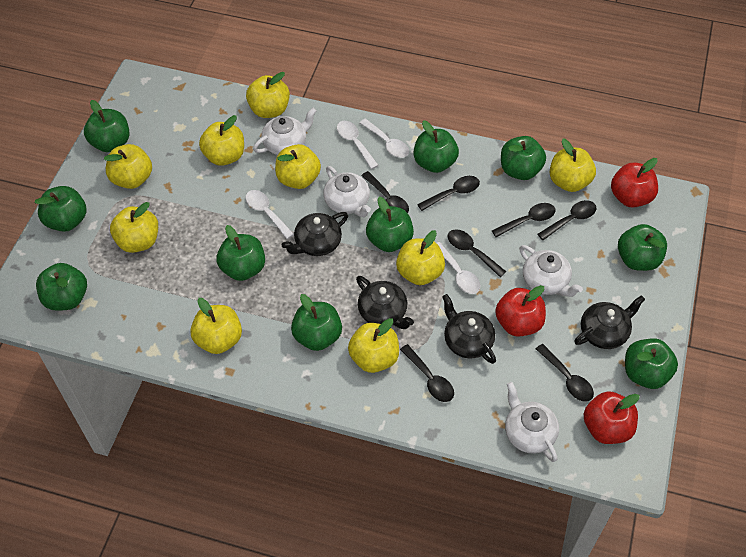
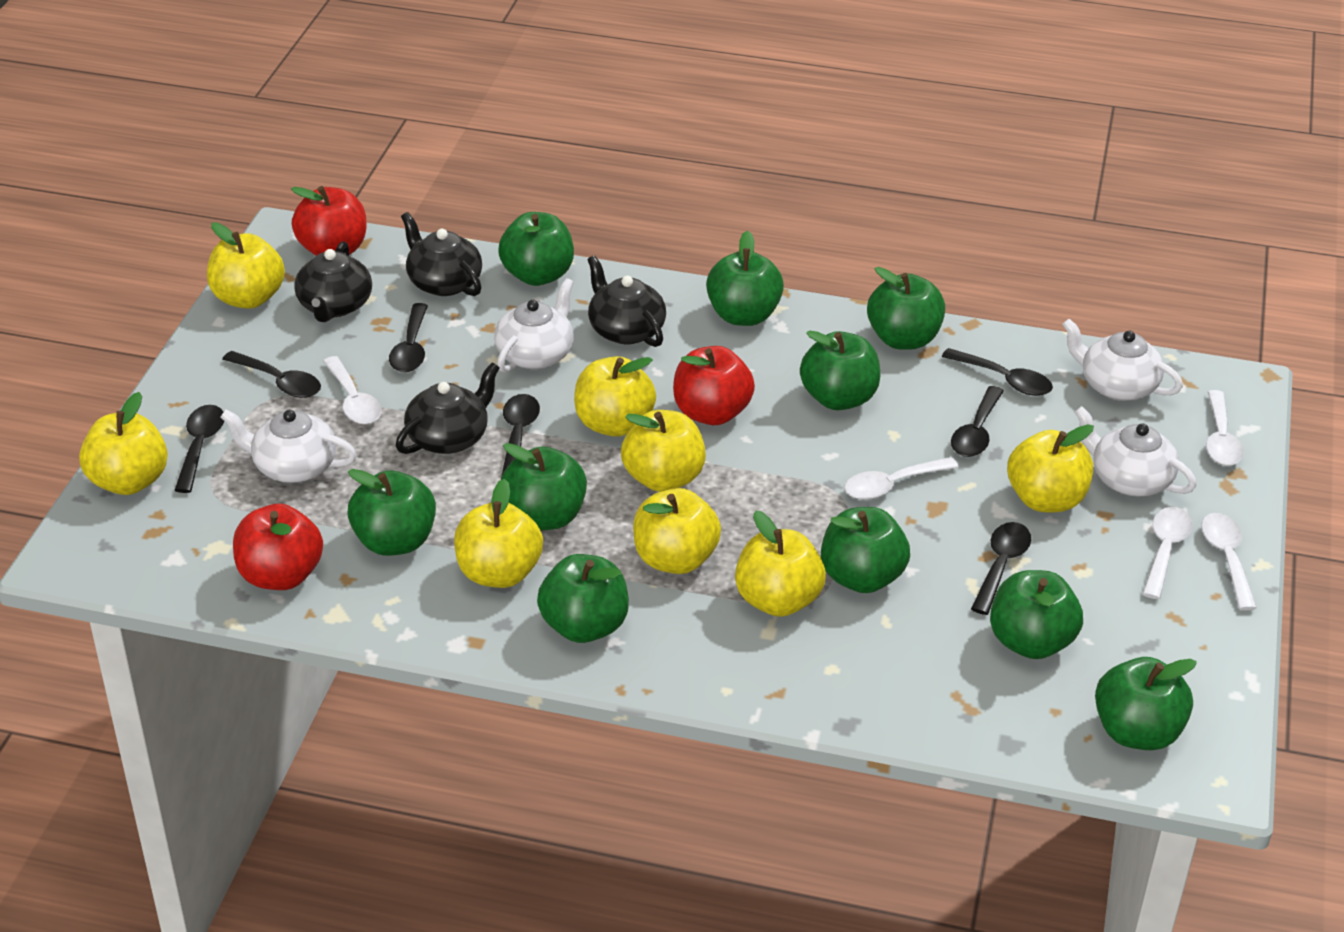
white spoon: [246,190,294,239] [337,121,379,169] [360,119,409,158] [437,242,480,294] = 4 -> [323,356,381,424] [844,457,959,500] [1143,507,1192,599] [1201,513,1257,610] [1206,390,1244,466] = 5
yellow apple: [104,144,152,189] [110,202,158,253] [190,298,242,354] [199,115,244,166] [246,72,290,118] [275,144,321,189] [348,318,399,373] [396,230,445,285] [550,139,596,192] = 9 -> [79,392,168,495] [207,222,285,309] [454,479,543,588] [574,356,656,437] [621,410,706,492] [633,488,721,574] [735,511,826,617] [1007,424,1094,512] = 8

